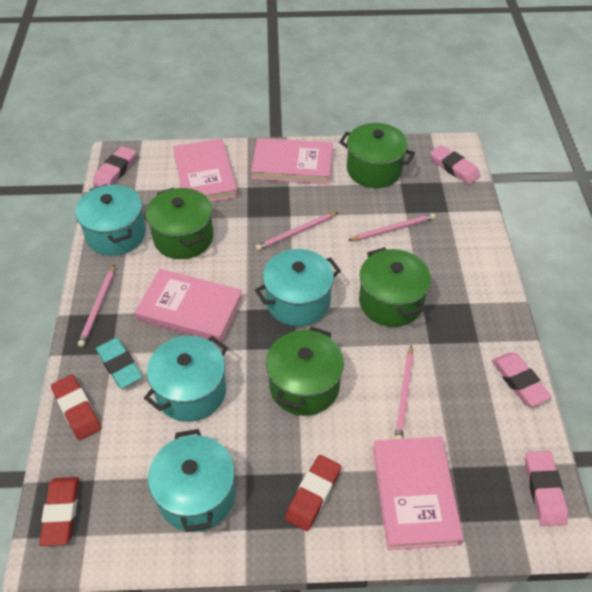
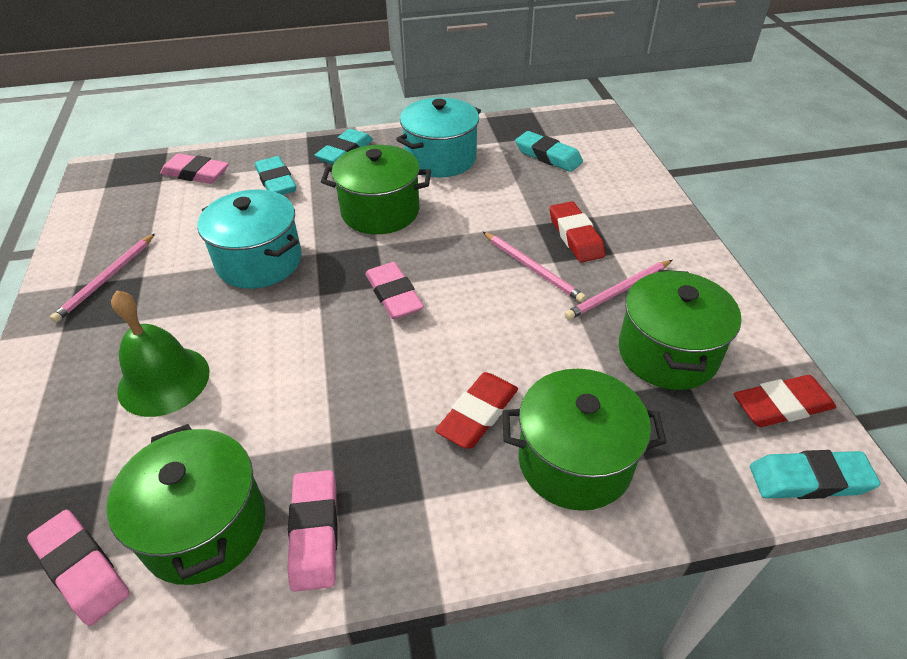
green bell: none = 0 -> [111,290,210,417] = 1
pink book: [135,269,243,343] [173,138,238,202] [251,138,333,184] [373,437,463,550] = 4 -> none = 0
pink pencil: [78,265,115,347] [256,212,338,251] [348,214,435,241] [395,345,413,439] = 4 -> [50,234,155,323] [483,232,586,303] [565,260,672,320] = 3
turquoise eraser: [96,338,143,388] = 1 -> [255,156,296,195] [315,129,373,165] [515,131,583,172] [750,450,880,499] = 4
turquoise pot: [76,184,146,256] [144,336,228,422] [148,429,235,532] [255,249,341,326] = 4 -> [197,190,302,289] [396,97,481,178] = 2

